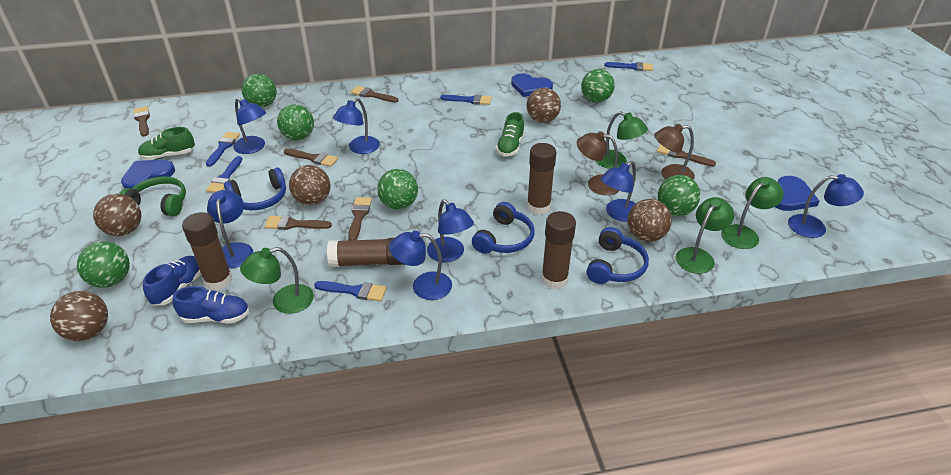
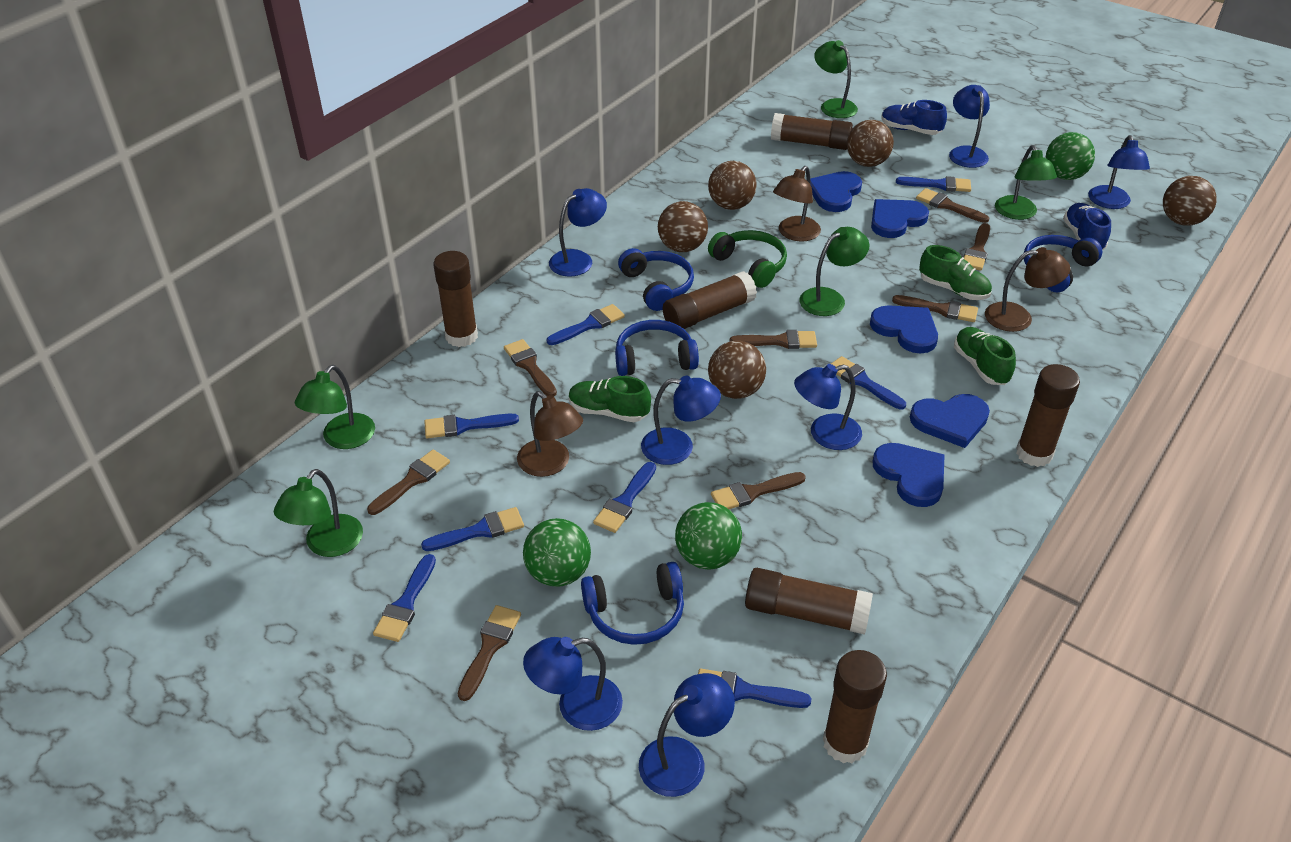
blue brush: [206,132,240,167] [206,156,242,193] [314,281,387,301] [440,94,492,105] [604,62,653,71] = 5 -> [373,554,436,642] [421,507,524,551] [424,414,519,438] [547,304,625,345] [593,462,656,533] [698,669,811,708] [831,356,906,410] [896,176,971,192] = 8
blue headphones: [224,167,286,210] [472,202,534,254] [587,227,649,284] = 3 -> [581,562,684,645] [615,320,699,376] [618,248,694,311] [1024,235,1103,292] = 4
blue heart: [121,159,175,189] [511,74,553,97] [775,176,820,211] = 3 -> [810,171,862,212] [870,305,938,354] [871,199,929,238] [873,443,944,507] [910,394,990,448] = 5
brown brush: [133,106,150,136] [265,215,332,230] [284,149,338,167] [348,197,372,241] [351,86,398,103] [657,145,716,167] = 6 -> [367,450,450,515] [458,605,521,701] [504,339,557,396] [711,472,806,509] [730,330,817,349] [892,295,978,322] [916,188,989,223] [964,223,990,271] = 8
brown glue stick: [182,212,233,290] [327,238,403,267] [527,143,556,215] [541,211,576,289] = 4 -> [433,251,478,347] [663,271,757,329] [745,568,873,635] [771,113,853,150] [823,650,887,763] [1016,364,1080,467] = 6
brown lamp: [577,131,619,195] [654,124,695,180] = 2 -> [517,391,583,477] [773,166,821,242] [985,247,1071,332] = 3
green ball: [77,242,130,288] [242,74,276,108] [277,104,314,140] [377,169,418,210] [581,69,615,103] [658,175,700,216] = 6 -> [523,518,591,587] [675,502,742,569] [1046,132,1095,180] = 3
green lamp: [240,247,314,314] [596,112,648,169] [676,197,734,274] [721,177,784,249] = 4 -> [274,469,363,557] [295,365,375,449] [799,227,869,316] [814,40,858,118] [995,145,1057,220] = 5
green shoe: [138,127,195,160] [496,112,525,156] = 2 -> [569,376,651,422] [919,245,992,300] [954,327,1016,385] = 3

